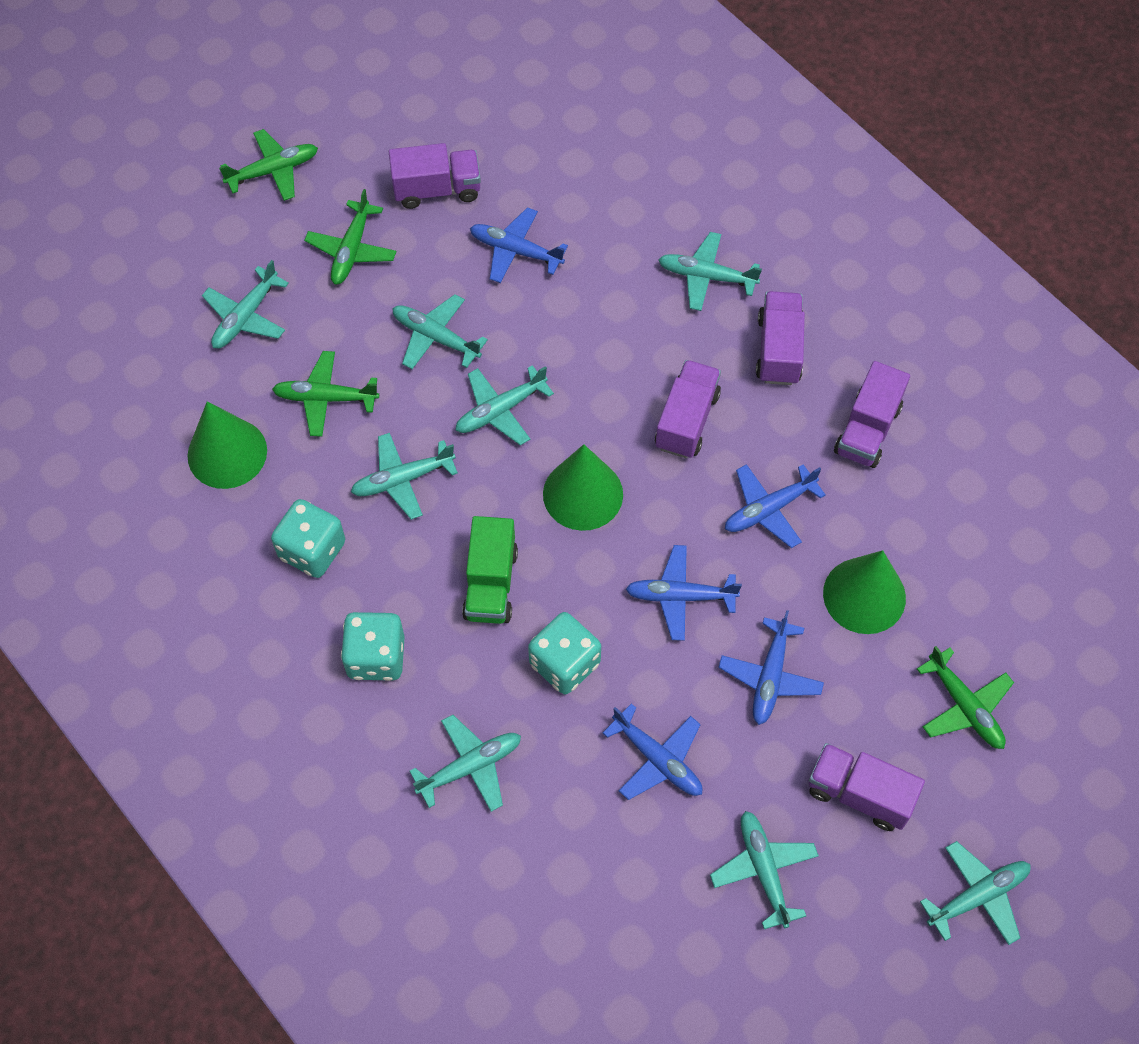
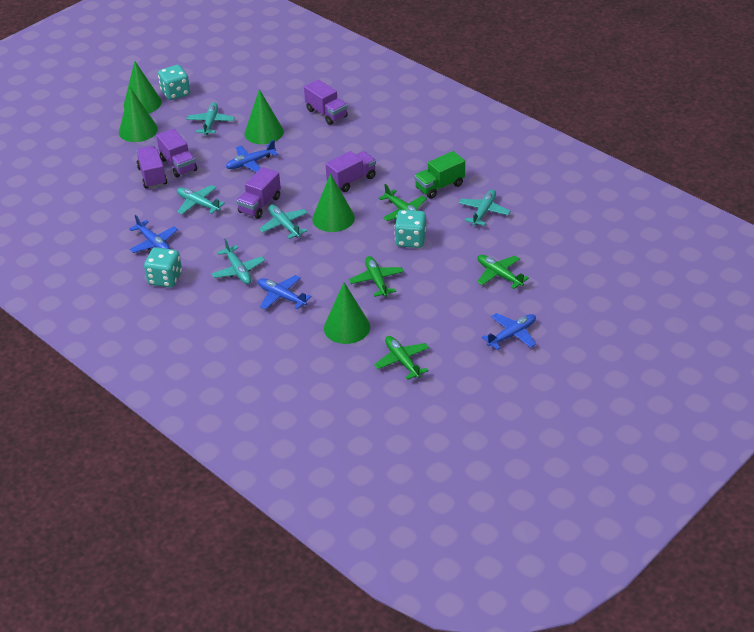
blue plane: [470,207,568,283] [603,703,702,800] [626,545,742,641] [718,610,824,725] [725,464,826,548] = 5 -> [129,214,178,253] [226,140,278,172] [258,275,312,310] [482,313,536,350] = 4
green cone: [187,402,267,489] [543,444,623,531] [823,550,906,634] = 3 -> [119,87,158,142] [124,61,162,113] [245,89,284,144] [312,174,355,232] [324,282,370,344] = 5
turquoise plane: [202,260,289,349] [351,433,458,520] [392,294,488,369] [409,715,521,812] [456,365,554,445] [658,232,762,311] [710,811,819,929] [920,841,1031,945] = 8 -> [177,185,225,214] [186,102,235,135] [211,238,265,284] [259,205,308,239] [459,189,510,226] = 5

